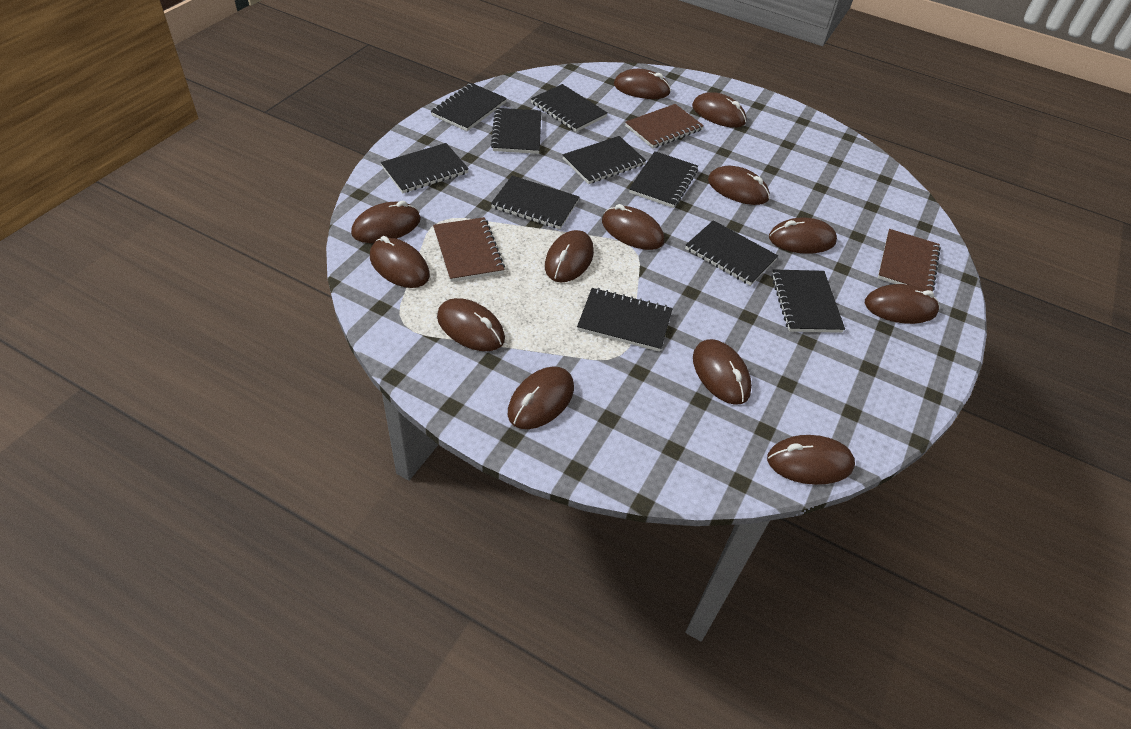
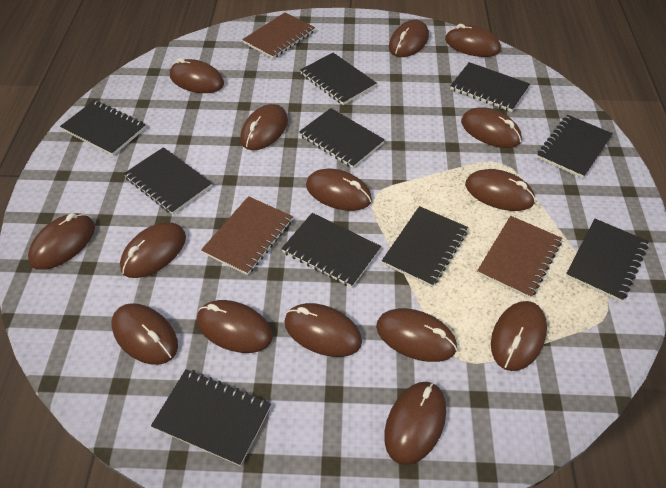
brown mouse: [351,201,421,243] [370,236,430,288] [437,298,505,351] [508,366,574,429] [545,230,594,282] [602,204,664,250] [614,69,671,99] [692,92,747,128] [693,339,752,405] [708,166,770,205] [767,435,855,485] [769,218,837,254] [865,284,939,324] = 13 -> [28,213,95,270] [111,303,178,365] [120,222,186,278] [170,58,224,93] [197,300,273,353] [240,104,288,150] [285,303,362,357] [306,169,372,211] [376,308,457,362] [384,382,446,465] [389,20,429,57] [445,24,501,57] [461,107,522,148] [465,169,536,211] [491,301,547,371] = 15

